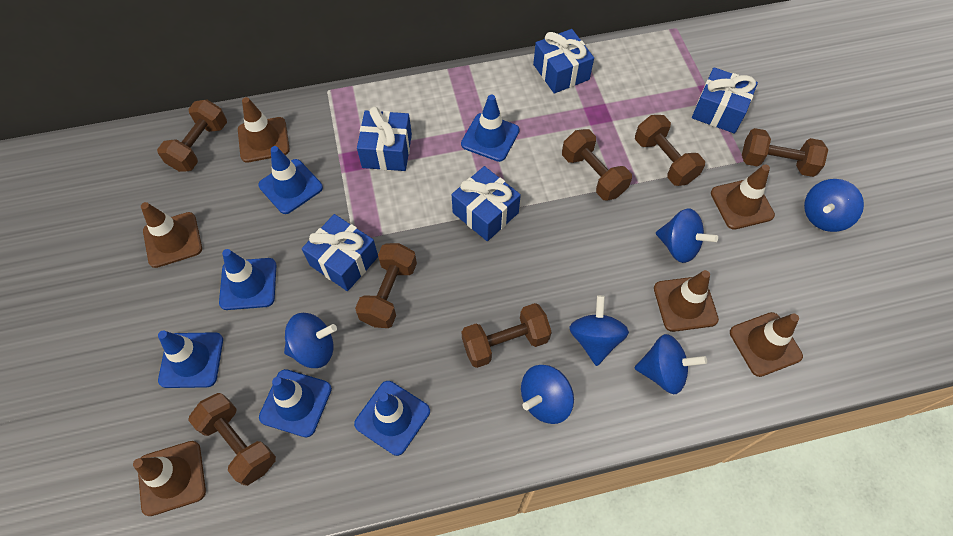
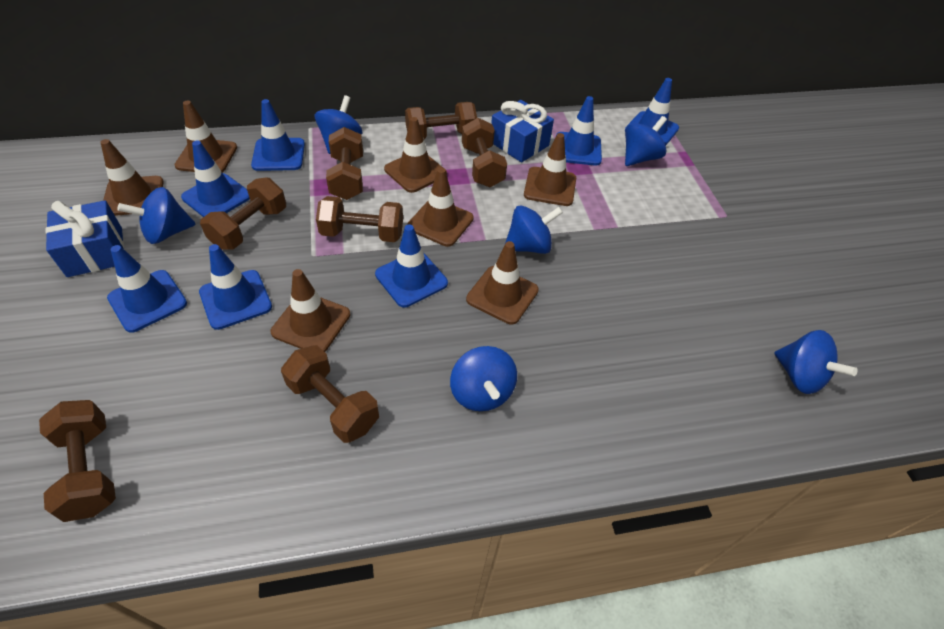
blue gift: [302,214,378,291] [357,106,412,171] [452,166,521,241] [533,29,594,94] [692,67,758,133] = 5 -> [45,200,124,277] [491,100,554,163] = 2
blue traffic cone: [158,331,223,388] [219,249,276,310] [258,146,323,214] [259,369,332,437] [354,381,430,456] [461,95,520,162] = 6 -> [107,245,187,333] [181,141,250,217] [199,244,272,330] [251,99,305,171] [375,224,448,307] [556,96,602,166] [625,78,679,146] = 7
brown traffic cone: [133,441,206,516] [141,202,202,268] [238,97,290,163] [654,270,719,332] [711,165,775,230] [730,312,803,377] = 6 -> [100,139,164,216] [174,100,237,173] [271,269,350,352] [384,117,447,193] [407,168,474,247] [466,241,539,324] [524,133,576,206] = 7

